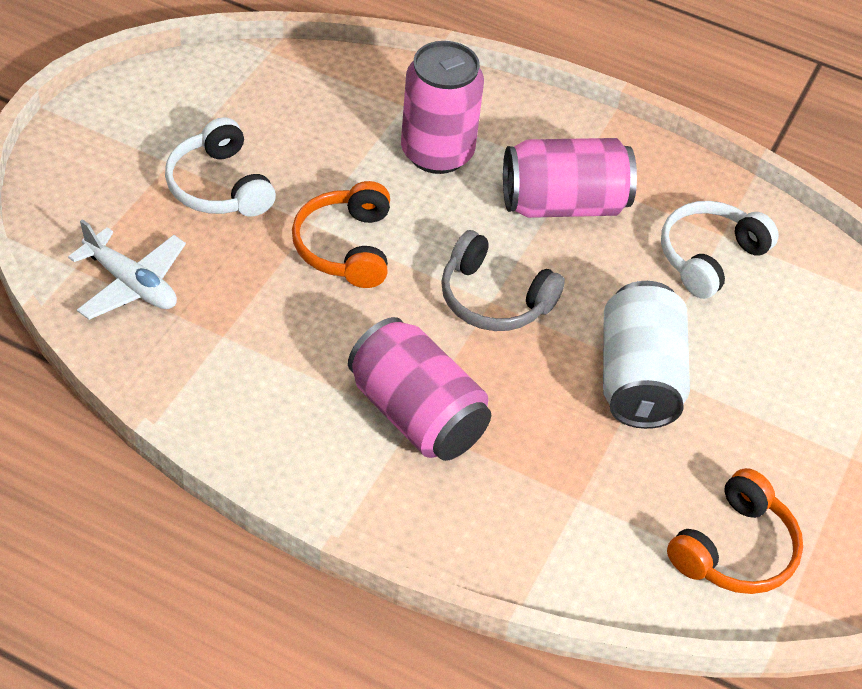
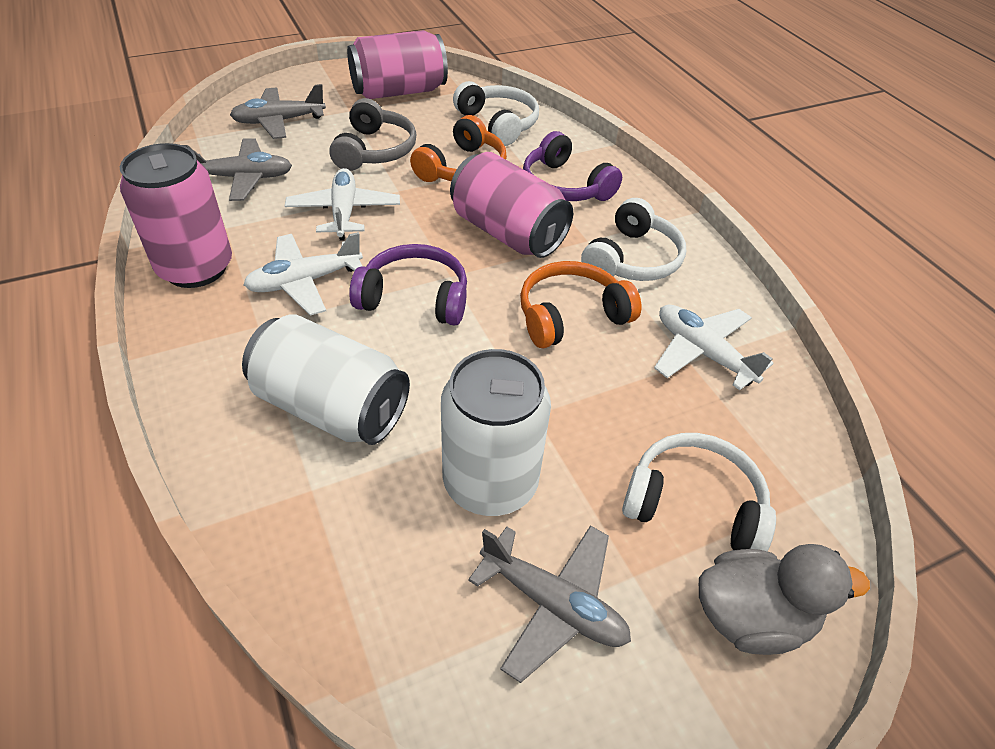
grey duck: none = 0 -> [699,544,870,655] = 1
grey plane: none = 0 -> [183,138,292,201] [230,84,326,139] [468,525,631,683] = 3
purple headphones: none = 0 -> [349,244,467,326] [523,131,622,201] = 2
white can: [603,281,690,429] = 1 -> [242,314,410,445] [441,349,551,516] = 2
white headphones: [165,117,276,217] [661,201,779,299] = 2 -> [453,81,539,146] [581,198,686,281] [622,433,776,551] = 3
white plane: [68,219,186,320] = 1 -> [243,232,363,316] [285,168,400,240] [654,305,774,390] = 3

